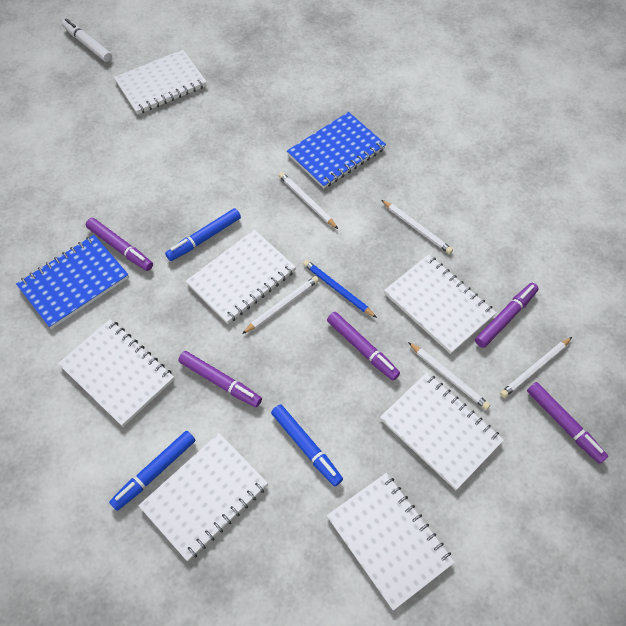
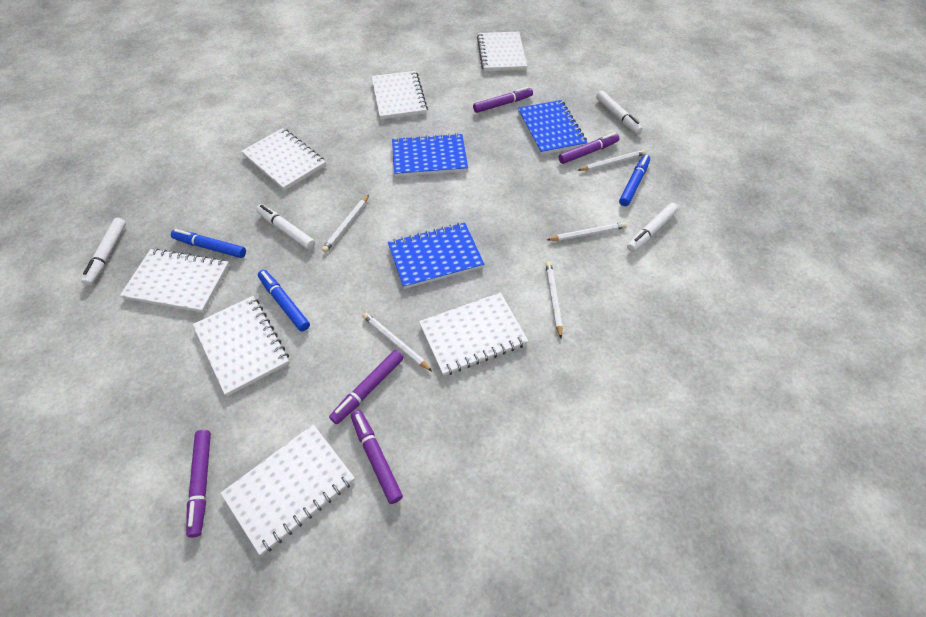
blue notebook: [16,235,129,329] [287,112,386,189] = 2 -> [388,223,484,289] [392,133,468,177] [518,100,588,155] = 3
blue pencil: [303,260,377,318] = 1 -> none = 0
white marker: [62,18,112,62] = 1 -> [81,218,126,286] [256,205,315,250] [596,91,643,134] [627,203,678,252] = 4

